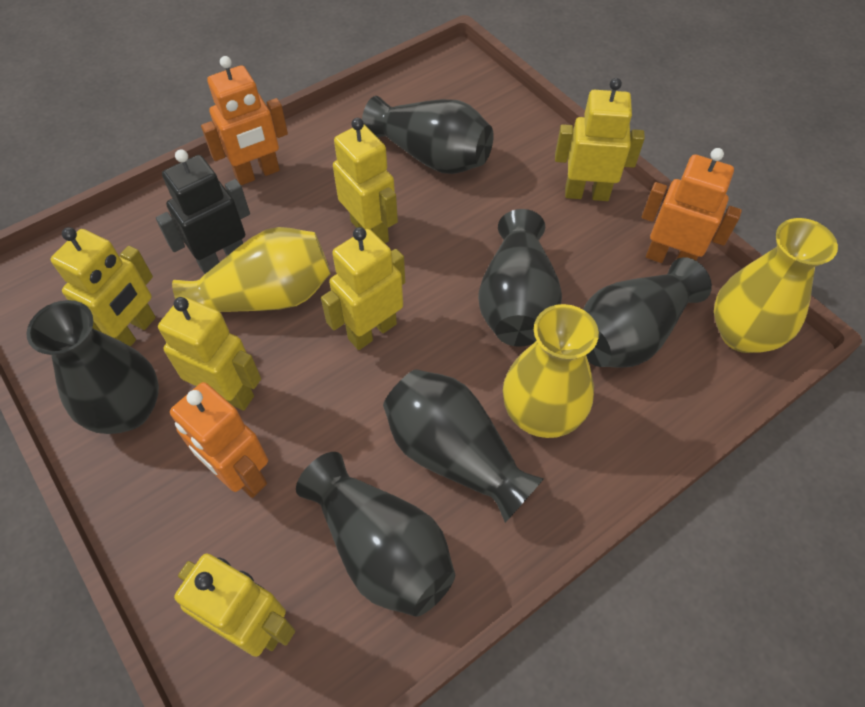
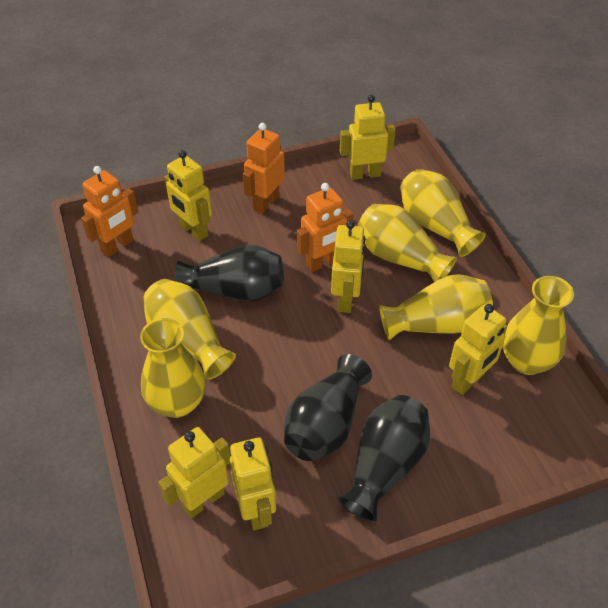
black robot: [156,149,250,274] = 1 -> none = 0
black vase: [27,300,159,434] [296,452,455,617] [362,96,494,174] [383,369,544,523] [478,209,562,347] [583,257,712,368] = 6 -> [175,244,284,302] [284,354,372,461] [338,395,430,522] = 3
yellow vase: [172,227,331,312] [503,304,599,438] [714,218,838,353] = 3 -> [140,318,206,418] [143,279,236,379] [358,204,457,282] [379,274,493,341] [400,169,485,257] [502,276,574,375] = 6

